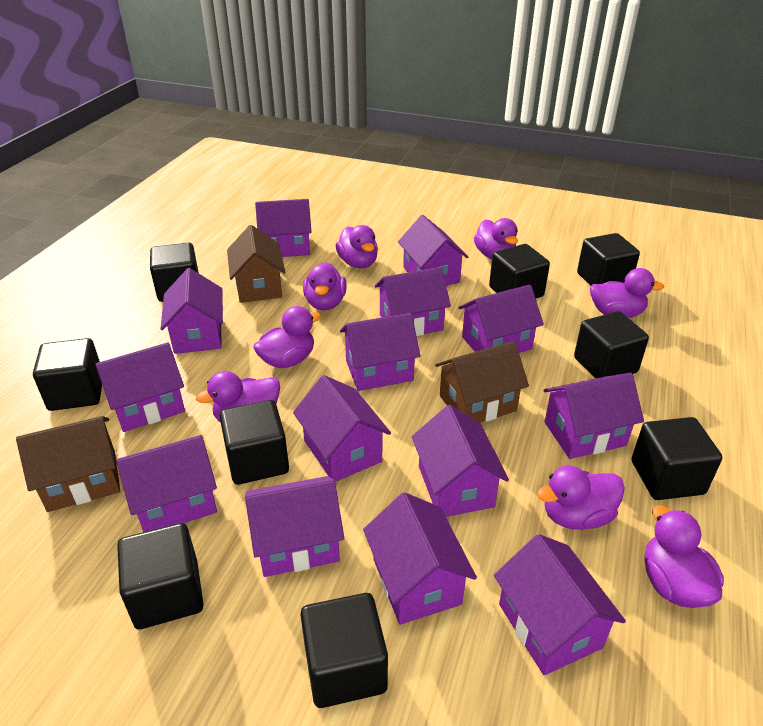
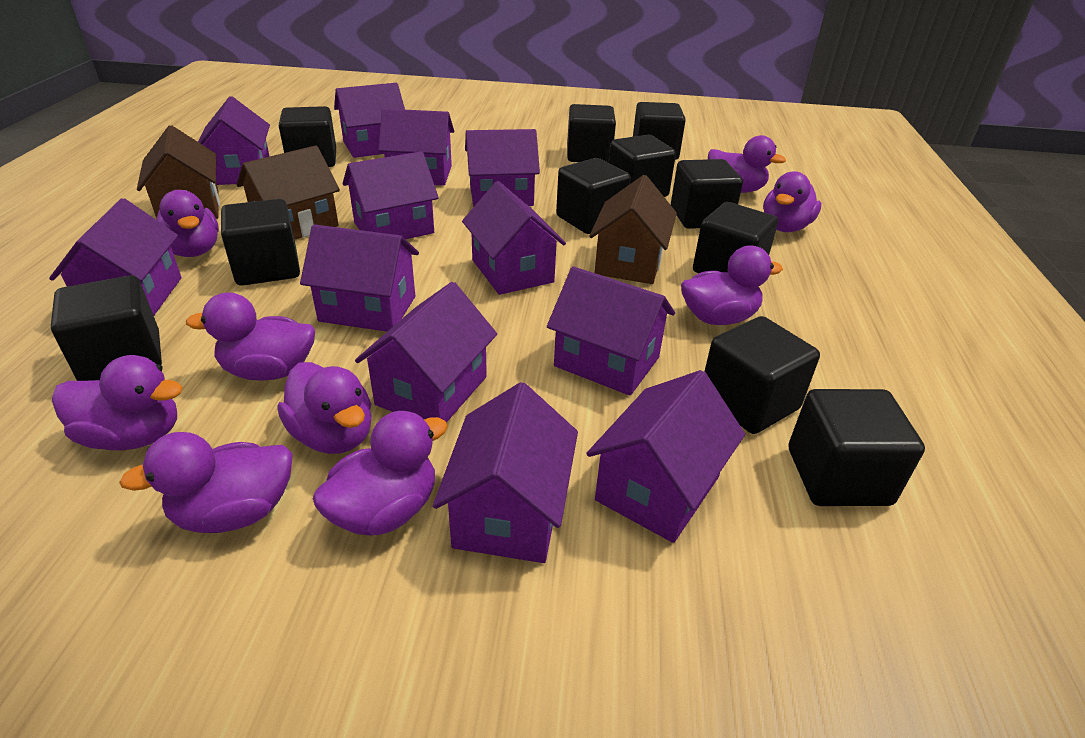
black cube: [33,338,102,411] [117,523,204,629] [150,243,199,302] [219,400,289,485] [300,593,388,708] [489,244,550,298] [574,311,649,379] [577,233,640,286] [631,417,722,500] = 9 -> [51,275,162,381] [221,199,300,286] [279,106,336,167] [556,158,631,234] [567,104,616,163] [609,135,676,197] [633,102,686,160] [671,159,743,229] [693,202,778,273] [704,316,820,434] [789,389,925,506] = 11
purple duck: [196,371,280,423] [253,306,321,368] [303,262,347,310] [336,225,378,268] [474,218,518,259] [537,466,625,530] [590,268,664,318] [645,505,724,608] = 8 -> [52,355,183,450] [119,432,293,533] [156,190,219,257] [186,292,315,381] [278,362,372,454] [312,411,448,536] [681,246,783,325] [708,135,786,193] [763,171,821,232] = 9
purple house: [95,342,185,432] [116,435,217,532] [161,268,223,354] [245,476,344,577] [255,199,312,257] [293,375,391,482] [340,313,420,391] [363,492,477,625] [375,267,451,336] [398,215,468,286] [412,405,509,517] [459,285,544,353] [494,534,626,675] [543,373,644,459] = 14 -> [49,198,181,315] [198,96,270,185] [300,224,419,332] [334,83,405,158] [343,151,439,239] [355,282,497,423] [378,109,454,186] [433,382,578,563] [462,181,566,295] [465,129,540,207] [547,267,675,396] [586,370,745,543] = 12

